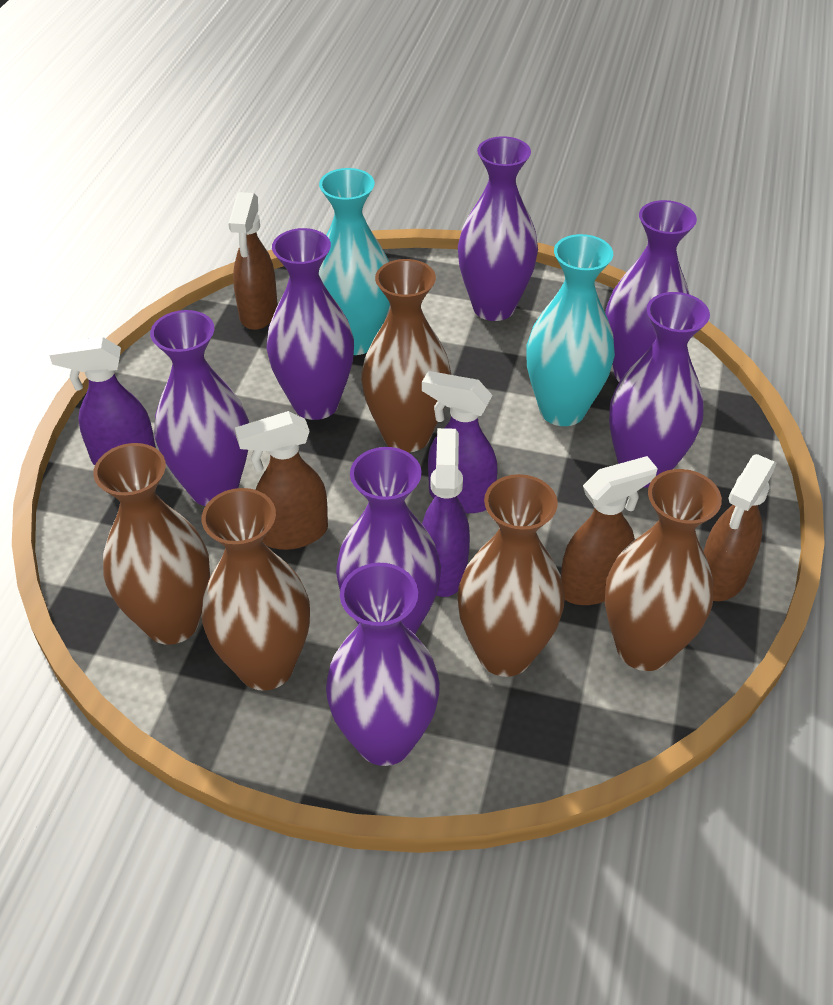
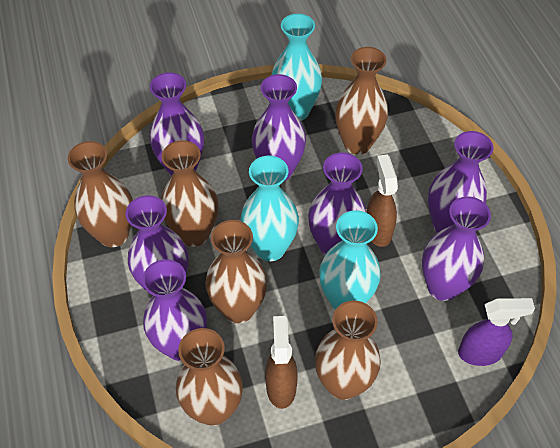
brown spray bottle: [228,192,278,330] [235,411,328,550] [561,456,658,605] [703,454,776,601] = 4 -> [265,316,298,409] [366,154,398,247] = 2
brown vase: [93,443,210,645] [202,488,310,691] [361,259,451,453] [457,474,565,677] [605,469,722,671] = 5 -> [68,141,133,247] [161,140,218,247] [176,328,243,426] [205,220,267,323] [315,300,381,400] [335,47,388,155] = 6
purple spray bottle: [49,337,156,465] [422,371,498,513] [422,428,470,597] = 3 -> [458,298,535,366] = 1
turquoise vase: [319,168,390,355] [526,234,615,426] = 2 -> [240,156,299,261] [272,14,322,121] [319,210,381,310] = 3

